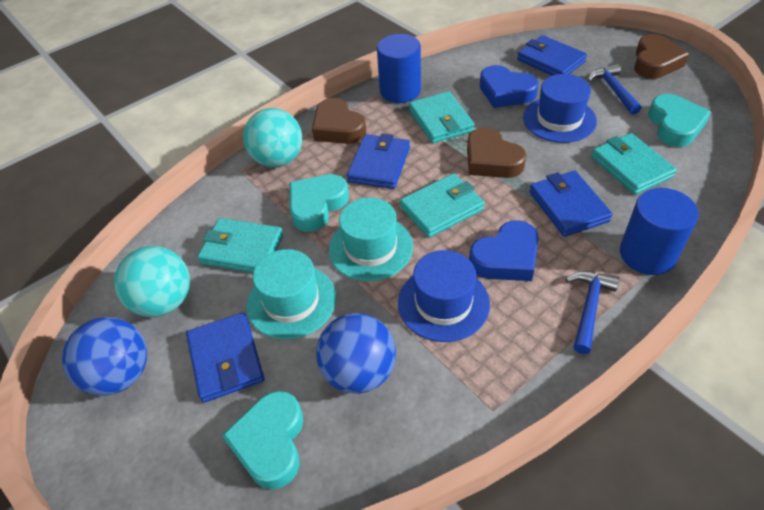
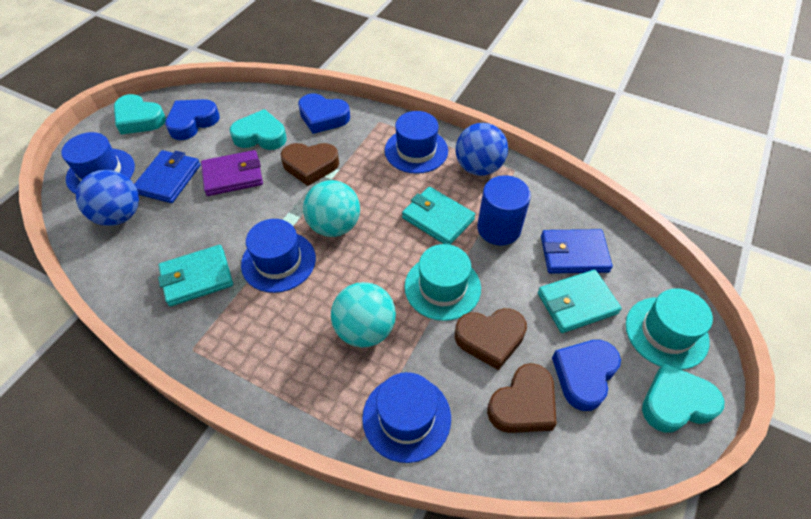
blue cylinder: [377,34,421,103] [620,188,699,275] = 2 -> [477,175,531,245] = 1
blue hammer: [566,271,620,354] [588,64,641,114] = 2 -> none = 0
blue hat: [398,250,490,342] [523,74,597,143] = 2 -> [61,132,135,194] [241,219,316,293] [362,372,451,463] [385,111,448,174] = 4
blue heart: [469,220,538,281] [480,65,539,108] = 2 -> [165,99,220,140] [298,93,350,134] [552,340,621,411] = 3
blue wallet: [186,312,264,403] [347,133,410,189] [517,35,587,76] [529,171,613,237] = 4 -> [134,150,200,203] [541,229,613,274] = 2
purple wallet: none = 0 -> [201,150,263,196] = 1
turquoise wallet: [198,218,283,273] [400,173,485,238] [409,91,475,143] [591,133,677,195] = 4 -> [158,245,233,307] [402,187,475,245] [538,270,622,333] = 3

